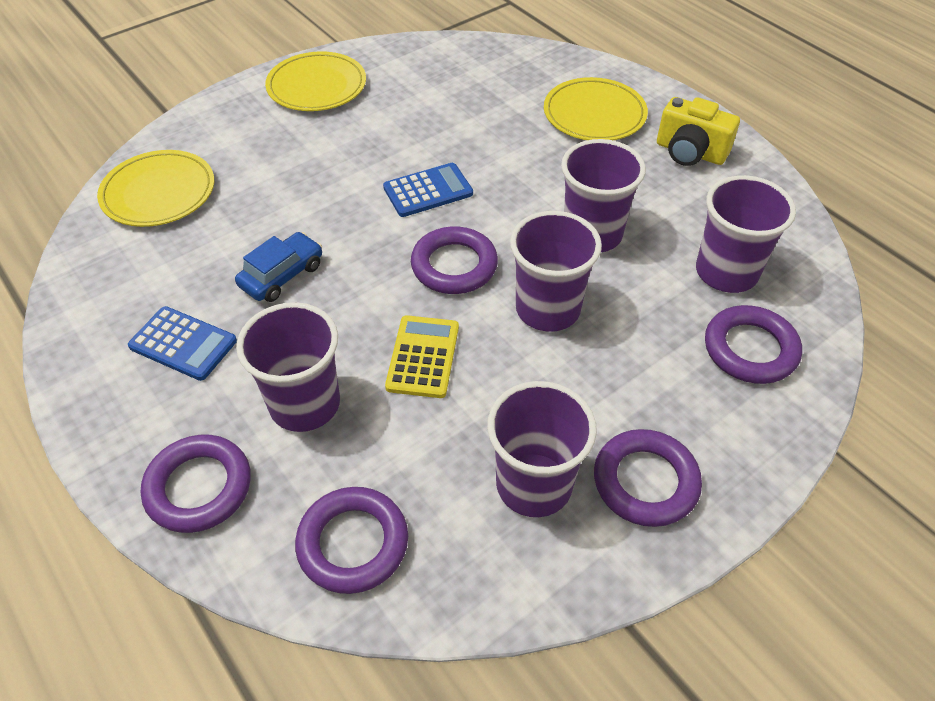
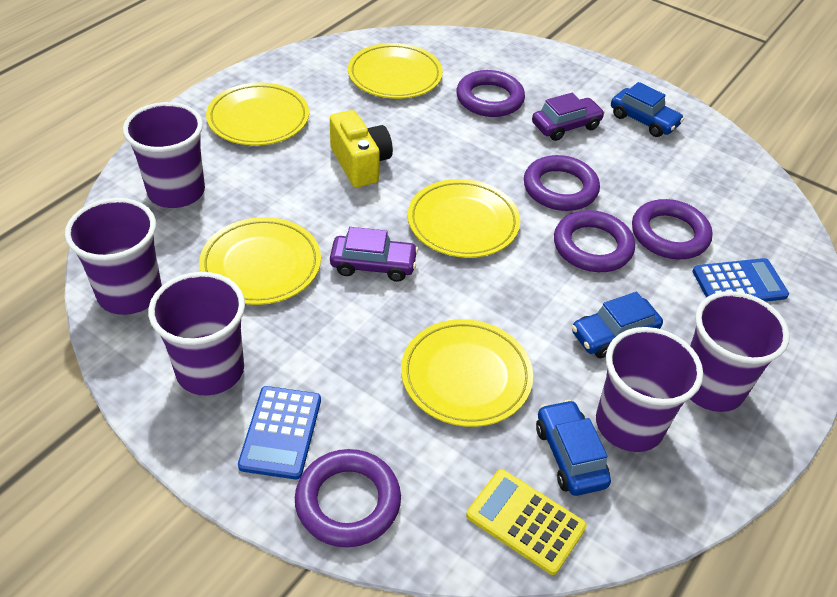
blue car: [235,232,322,302] = 1 -> [536,400,611,496] [572,292,663,358] [611,82,684,137] = 3
purple car: none = 0 -> [330,227,418,282] [532,93,605,141] = 2
yellow plate: [97,150,214,227] [265,51,366,111] [544,77,648,140] = 3 -> [199,217,321,305] [206,82,309,146] [348,43,443,99] [401,319,533,427] [408,179,520,258] = 5

